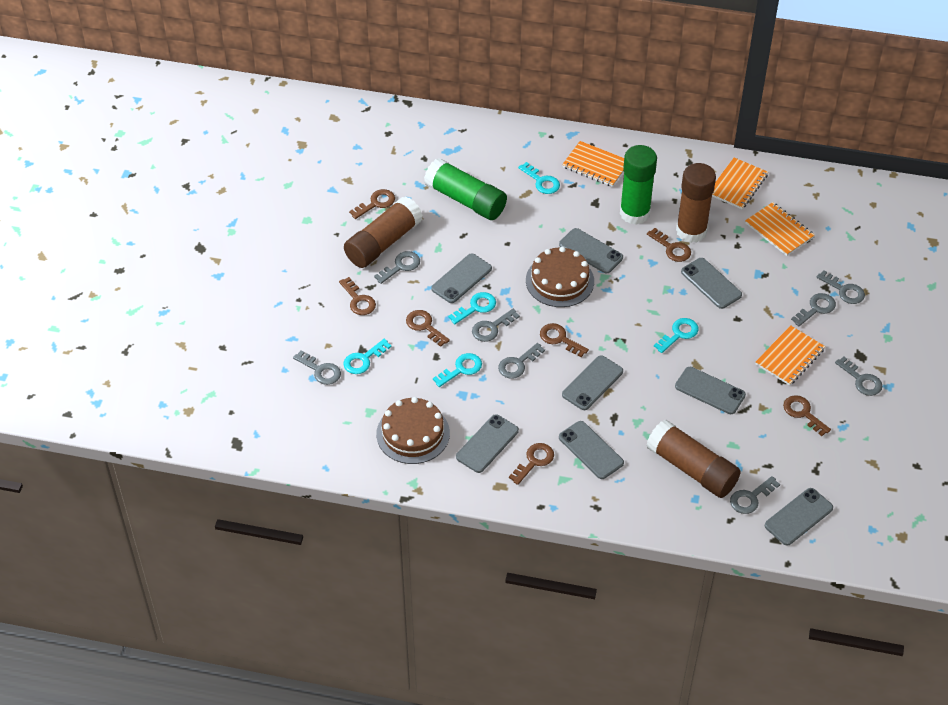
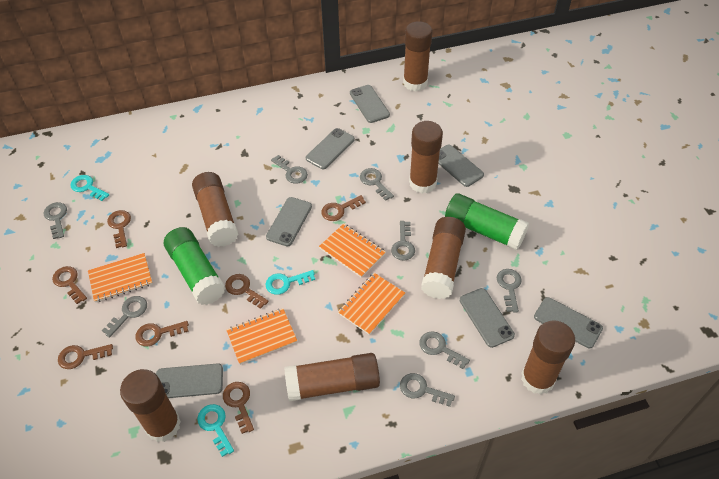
brown cake: [376,397,450,464] [526,247,594,307] = 2 -> none = 0
brown glue stick: [344,196,423,268] [646,419,741,498] [676,163,716,243] = 3 -> [120,369,181,442] [192,172,238,247] [284,353,380,402] [403,21,432,91] [409,121,443,193] [421,217,466,299] [521,320,575,395] = 7
grey phone: [431,253,492,303] [456,414,519,473] [559,228,623,274] [559,421,624,479] [562,355,623,410] [675,367,746,414] [681,258,742,309] [765,488,833,545] = 8 -> [156,363,223,398] [266,197,312,246] [306,128,355,169] [350,85,390,123] [438,145,484,187] [460,288,515,348] [534,297,603,348] = 7
turquoise key: [343,339,391,374] [433,353,482,387] [448,292,496,324] [518,162,560,194] [654,318,699,353] = 5 -> [70,175,109,201] [197,404,234,457] [265,270,315,295] = 3

